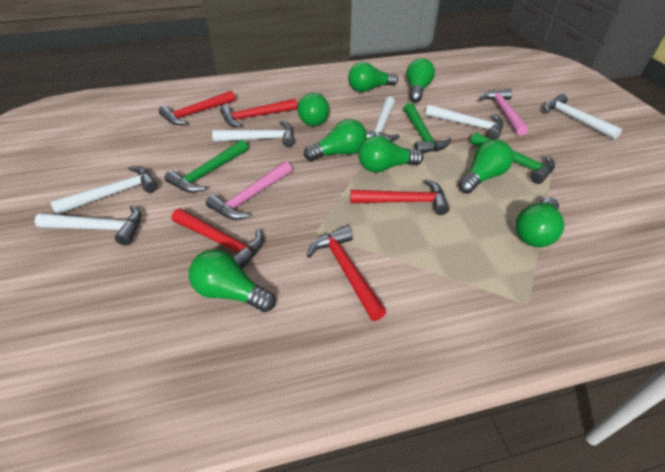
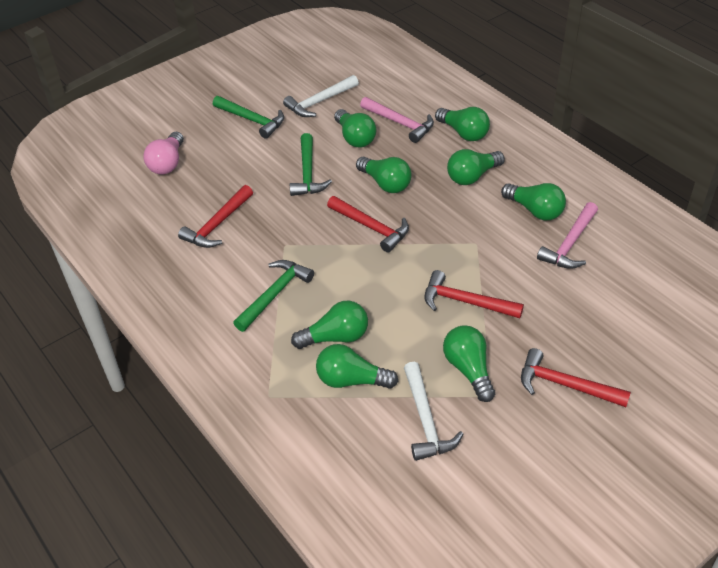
pink light bulb: none = 0 -> [143,132,184,175] = 1
red hammer: [159,91,235,125] [172,208,264,269] [220,98,297,127] [307,226,386,321] [350,179,450,215] = 5 -> [178,185,253,248] [327,196,409,252] [424,270,524,318] [521,348,631,407] = 4
white hammer: [35,205,141,245] [50,166,158,214] [212,121,295,147] [366,97,400,142] [425,105,503,140] [544,94,623,139] = 6 -> [283,75,359,117] [404,362,463,461] = 2

